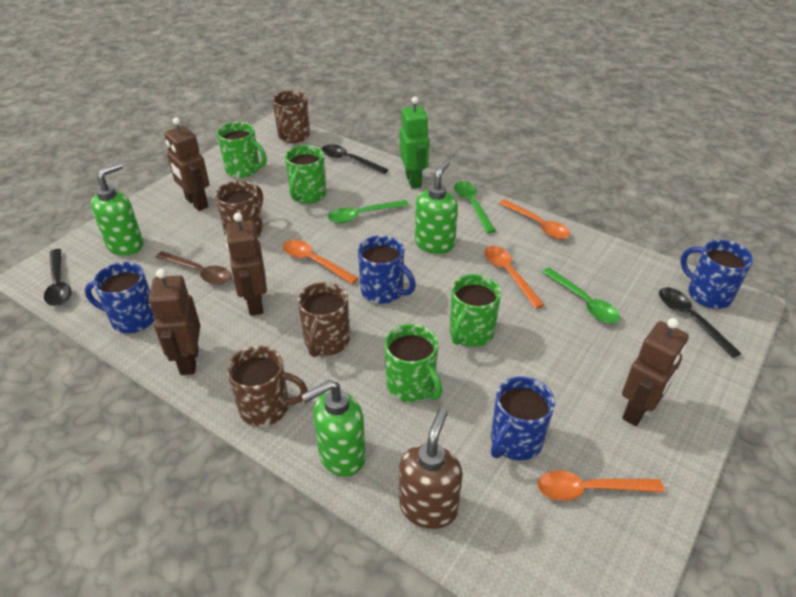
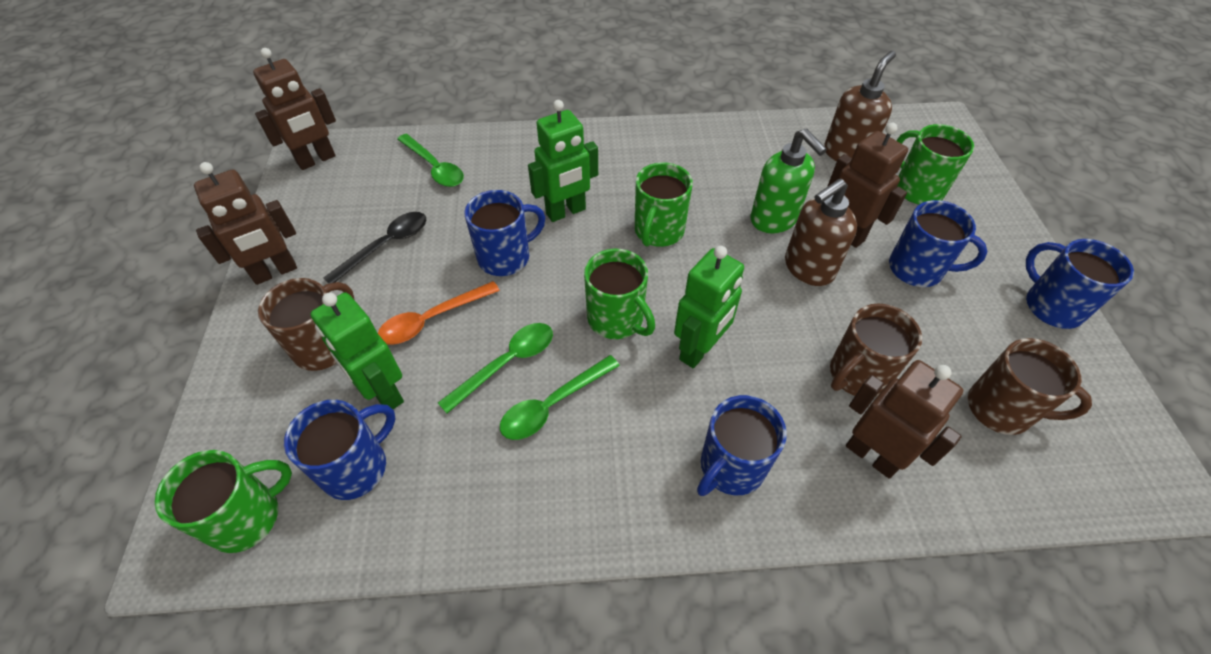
black spoon: [44,249,72,306] [322,144,388,174] [659,287,742,358] = 3 -> [323,212,426,284] = 1
blue mug: [85,262,155,333] [358,235,416,304] [491,376,555,460] [680,240,753,309] = 4 -> [284,400,395,500] [464,190,545,276] [697,395,787,496] [889,200,987,287] [1026,239,1134,329] = 5
brown mug: [215,181,263,238] [227,346,308,427] [272,91,310,143] [298,282,350,357] = 4 -> [258,278,354,371] [830,303,922,397] [968,338,1092,435] = 3
brown soap dispenser: [399,408,463,529] = 1 -> [785,178,857,286] [824,51,896,162] = 2
brown spoon: [155,251,232,285] = 1 -> none = 0
green robot: [400,97,429,189] = 1 -> [311,292,404,409] [528,100,598,222] [674,246,744,368] = 3
green soap dispenser: [91,163,143,256] [301,380,366,477] [415,160,458,254] = 3 -> [751,129,827,234] = 1
orange spoon: [283,240,358,284] [484,246,544,309] [499,199,570,239] [537,470,664,501] = 4 -> [378,281,500,345] = 1

